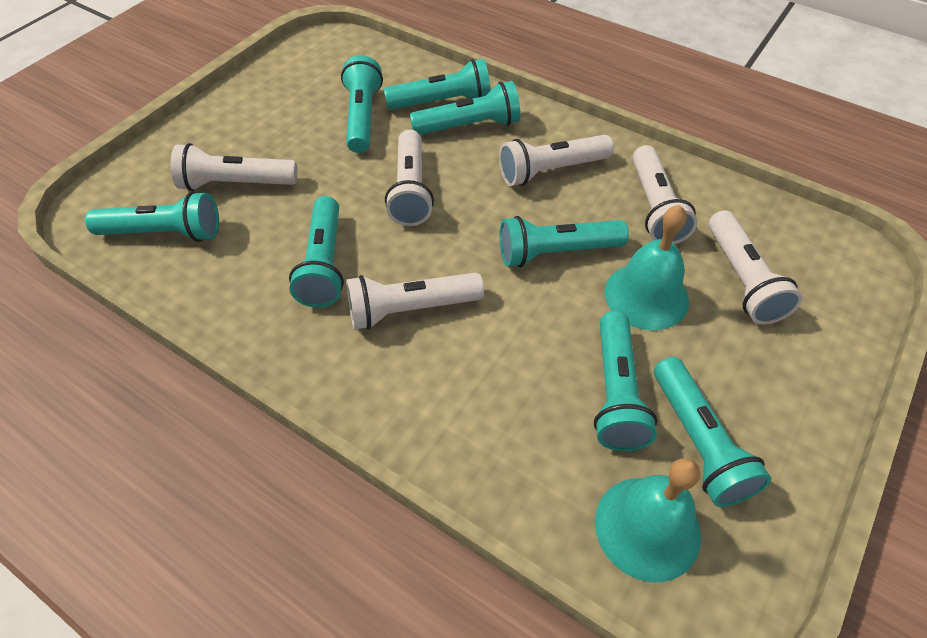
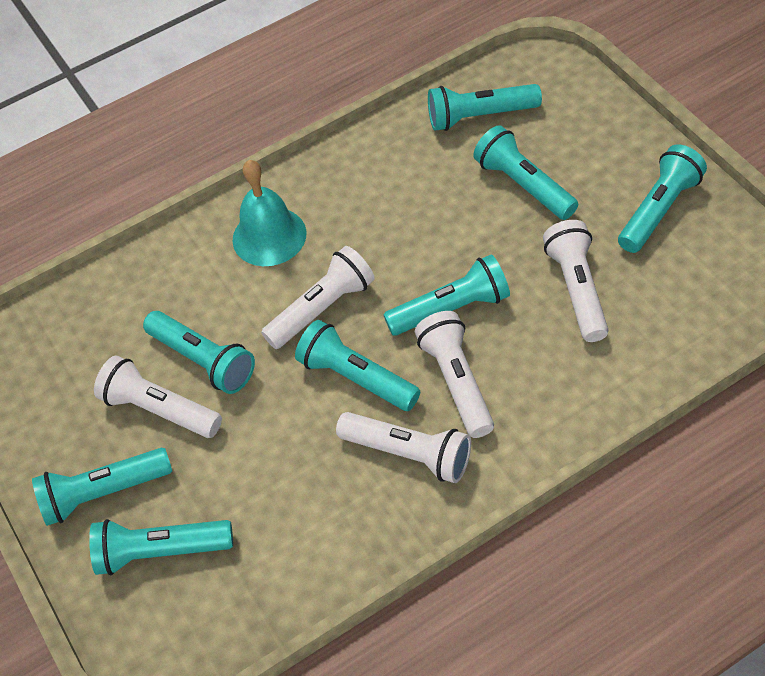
turquoise bell: [595,458,701,582] [605,205,689,331] = 2 -> [232,160,307,266] = 1
white flashlight: [171,143,297,191] [346,273,484,330] [385,130,434,226] [499,135,614,186] [633,145,697,244] [709,210,802,325] = 6 -> [94,356,222,438] [261,246,375,349] [336,412,471,483] [415,311,494,438] [543,220,608,342] = 5

